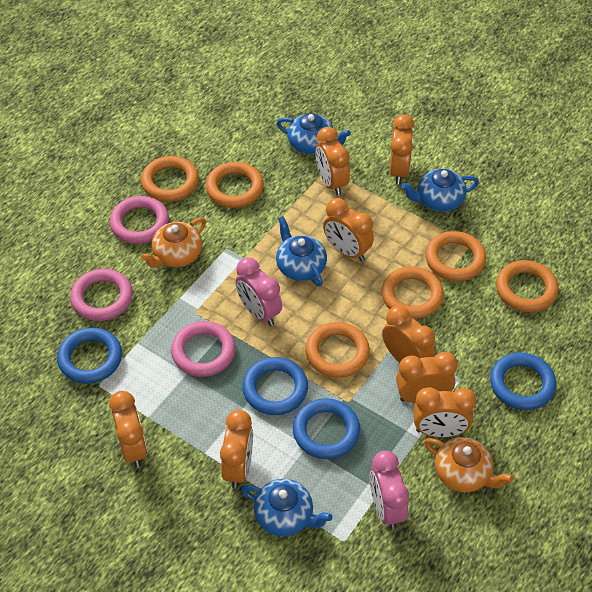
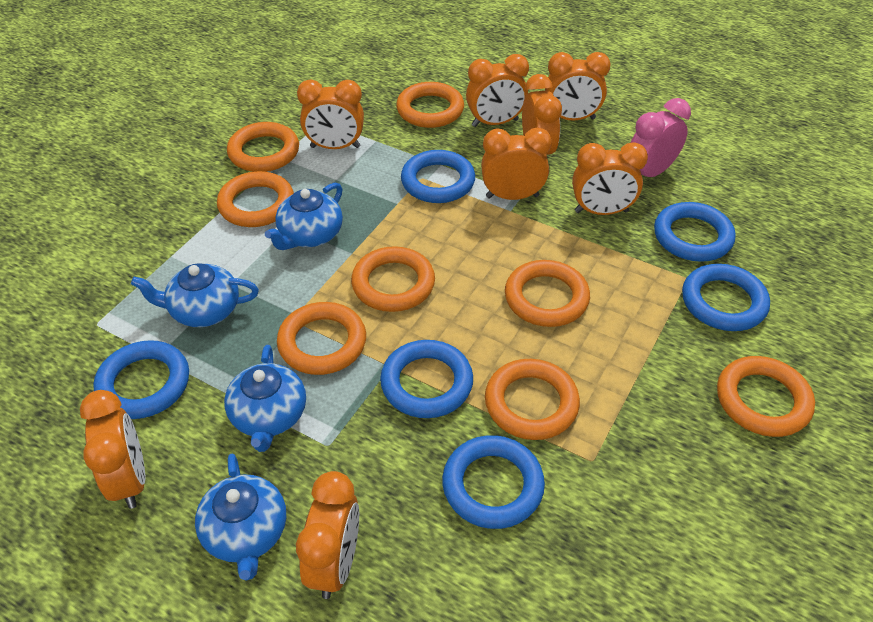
blue ring: [57,327,122,384] [242,357,308,415] [293,398,360,459] [490,352,556,410] = 4 -> [93,340,189,419] [380,340,473,418] [401,150,475,203] [442,435,545,529] [654,202,736,262] [682,264,770,331] = 6
orange ring: [141,156,199,202] [206,162,264,208] [305,322,370,378] [381,267,444,319] [425,231,486,281] [496,260,558,312] = 6 -> [217,171,294,227] [227,122,299,172] [277,302,366,375] [351,246,435,312] [396,82,464,128] [485,359,580,440] [505,260,590,327] [717,356,815,437] = 8
orange teapot: [141,218,206,268] [424,437,513,492] = 2 -> none = 0
pink clock: [235,257,282,326] [370,450,409,530] = 2 -> [630,98,691,177] = 1
pink ring: [70,269,133,321] [110,196,169,244] [171,321,235,377] = 3 -> none = 0

